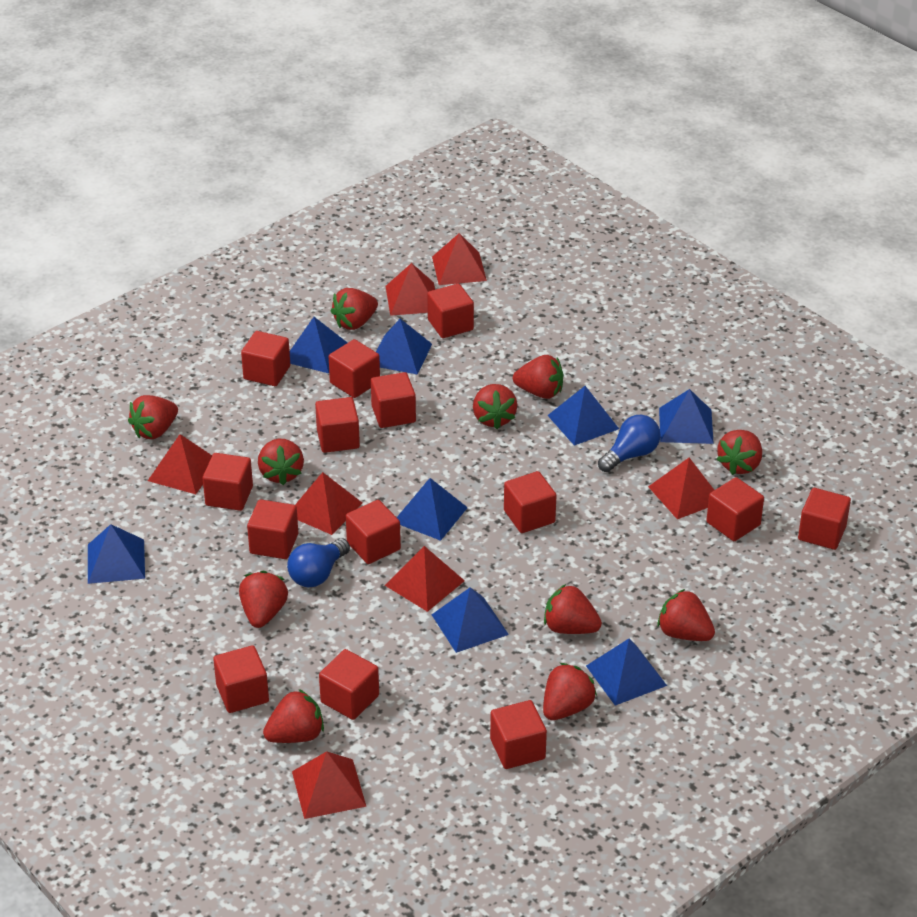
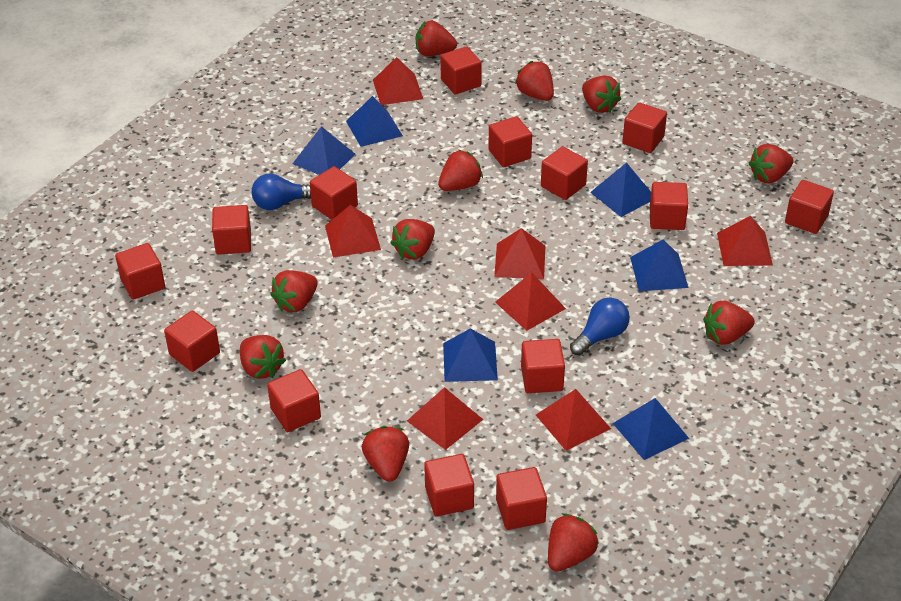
blue pyramid: [88,524,145,584] [290,317,348,373] [376,319,432,375] [397,478,468,541] [431,587,509,653] [547,386,619,446] [586,639,667,706] [659,389,714,444] = 8 -> [292,126,355,175] [346,96,403,147] [443,329,498,382] [590,162,651,217] [613,398,689,460] [630,239,689,291] = 6

